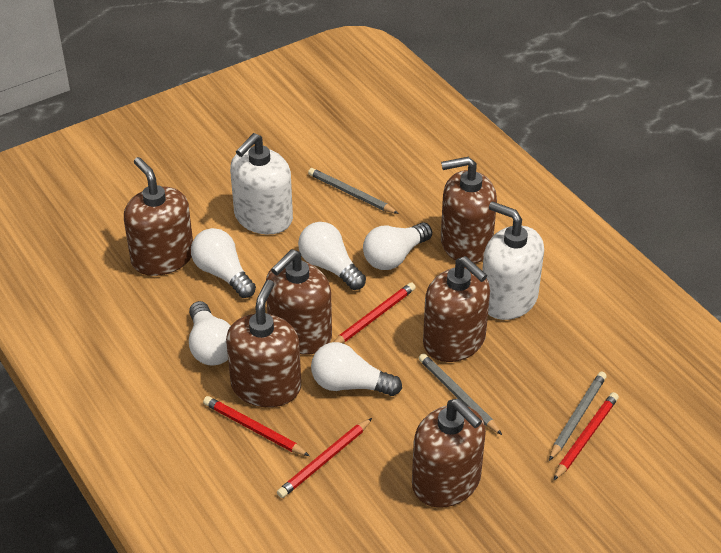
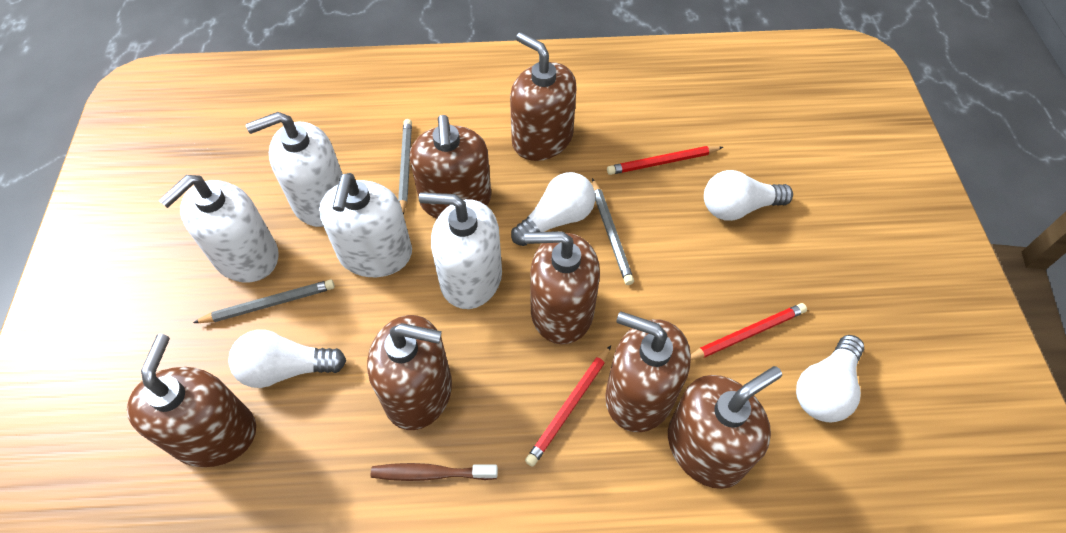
brown soap dispenser: [124,157,193,276] [226,280,301,407] [266,249,332,355] [412,399,486,508] [423,256,490,362] [441,157,497,264] = 6 -> [127,334,256,467] [367,315,452,430] [410,115,491,219] [510,32,577,161] [524,231,600,344] [605,311,691,432] [668,366,782,489] = 7
brown toothbrush: none = 0 -> [371,463,498,481] = 1
red pencil: [203,396,310,456] [277,418,372,498] [334,282,416,343] [553,392,619,481] = 4 -> [525,345,611,467] [607,146,723,175] [690,303,807,361] = 3
white light bulb: [189,301,231,365] [191,228,256,298] [298,222,366,290] [311,342,402,396] [363,223,432,270] = 5 -> [229,330,346,388] [511,172,595,246] [704,170,793,221] [796,335,864,422] = 4
white soap dispenser: [230,133,293,234] [482,201,544,320] = 2 -> [158,175,278,282] [246,112,342,227] [319,173,412,277] [419,192,502,309] = 4

